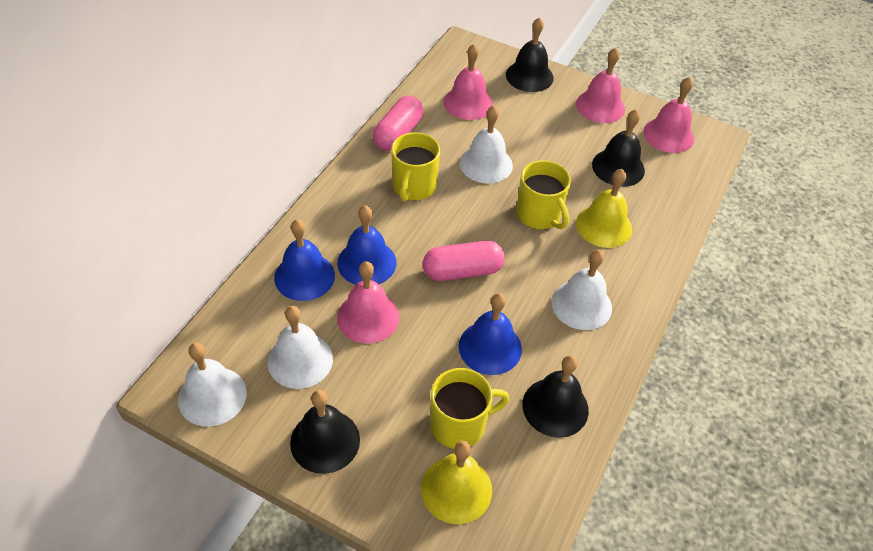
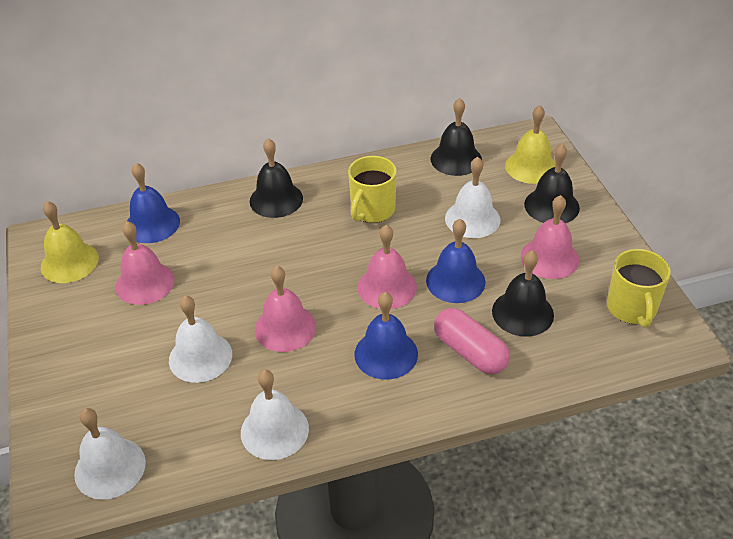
pink capsule: [373,95,424,151] [423,241,505,281] = 2 -> [434,308,510,374] = 1
yellow mug: [391,132,440,202] [430,368,509,449] [516,160,571,229] = 3 -> [348,156,397,223] [607,249,671,328] = 2

